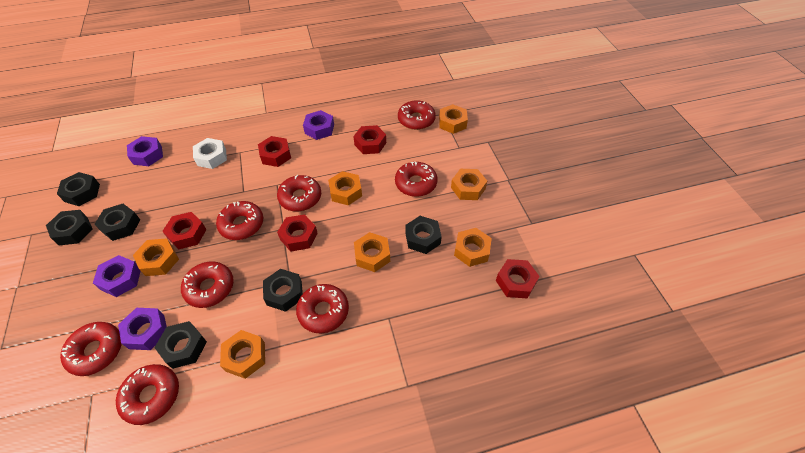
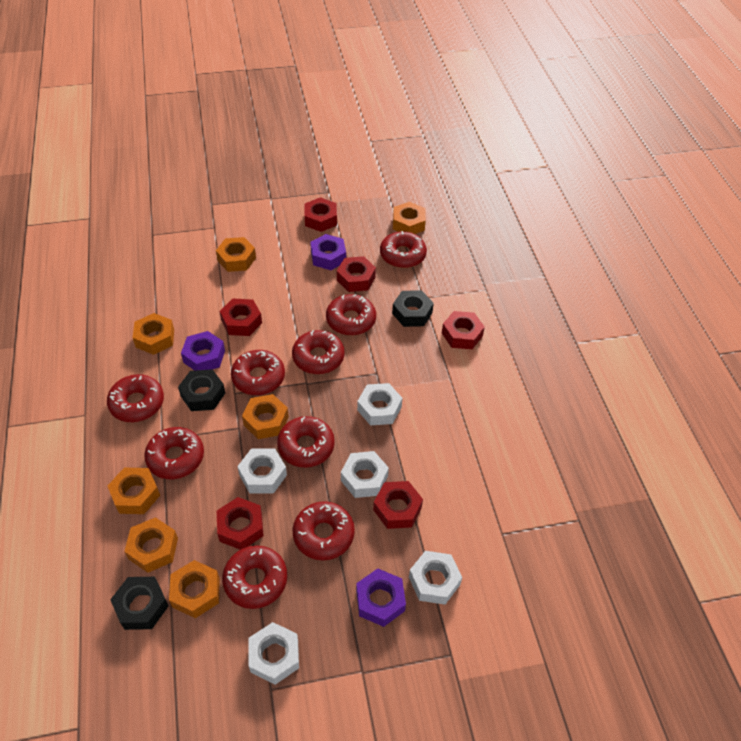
black nut: [46,210,93,245] [57,172,100,206] [95,204,140,241] [154,321,207,369] [263,269,303,312] [405,216,442,254] = 6 -> [110,577,169,630] [178,369,225,411] [392,290,434,327] = 3
purple nut: [93,255,140,297] [118,308,167,350] [127,136,163,166] [303,110,334,140] = 4 -> [181,331,225,371] [310,234,346,270] [356,568,406,627] = 3
red donut: [60,322,122,376] [116,364,179,425] [181,261,234,308] [216,201,263,240] [277,175,321,212] [296,284,349,333] [395,162,438,197] [398,100,436,130] = 8 -> [107,374,164,422] [144,427,204,479] [222,545,287,609] [231,350,285,395] [277,416,335,468] [292,330,345,374] [292,501,355,561] [326,294,376,336] [380,231,427,268] = 9
red nut: [162,212,207,250] [258,136,291,167] [277,214,318,252] [353,125,386,154] [496,259,540,298] = 5 -> [217,497,264,550] [219,298,262,336] [304,197,337,232] [337,256,376,292] [373,481,423,529] [442,311,485,349] = 6
white nut: [193,138,227,169] = 1 -> [237,449,287,493] [249,622,299,685] [341,451,389,498] [357,383,402,426] [409,551,462,605] = 5

